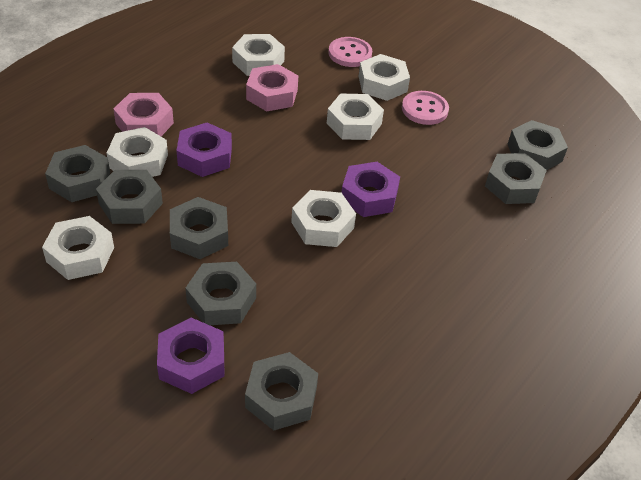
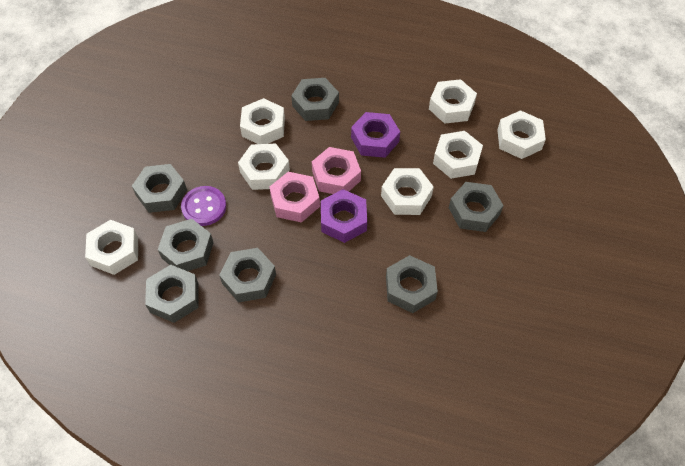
pink button: [328,37,372,67] [402,91,449,125] = 2 -> none = 0
purple button: none = 0 -> [181,186,226,226] = 1
purple nut: [157,318,225,394] [176,123,232,177] [341,162,400,217] = 3 -> [321,189,367,243] [351,112,400,158] = 2
white nut: [42,216,114,280] [107,127,168,177] [232,34,285,76] [291,190,356,247] [327,94,384,140] [359,54,410,101] = 6 -> [85,220,138,275] [238,144,290,190] [240,98,285,144] [381,168,434,215] [429,79,477,124] [433,131,483,179] [497,110,546,159] = 7

